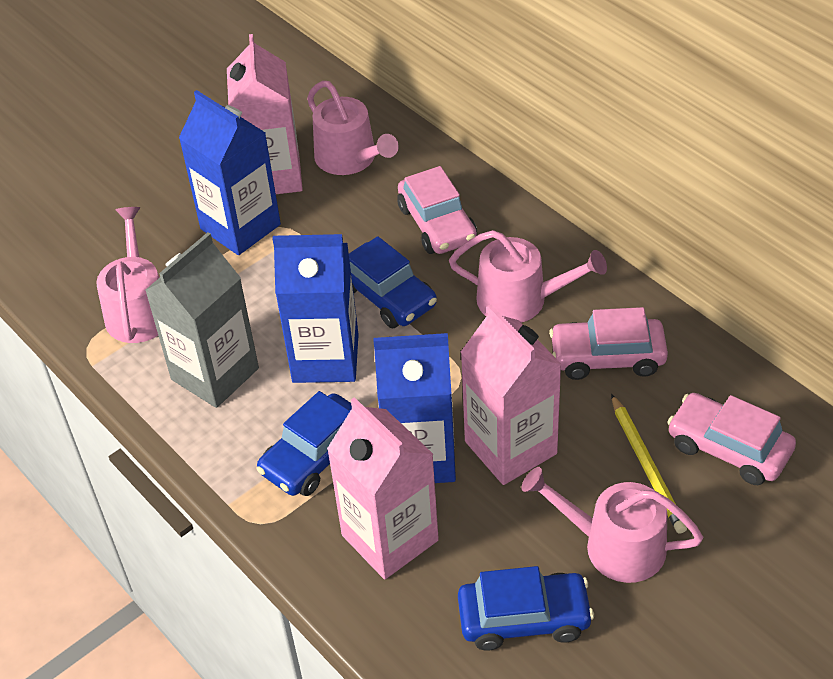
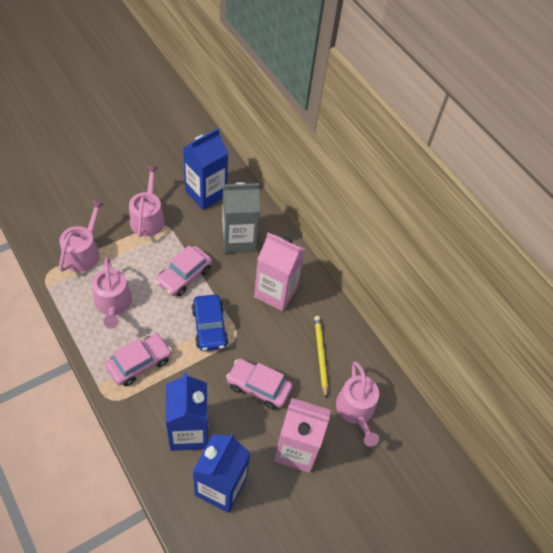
blue car: [256,391,352,496] [349,236,437,328] [458,566,594,651] = 3 -> [192,294,229,351] = 1
pink carton: [227,34,303,194] [327,397,439,579] [461,304,562,485] = 3 -> [254,232,305,311] [274,398,331,473] = 2

